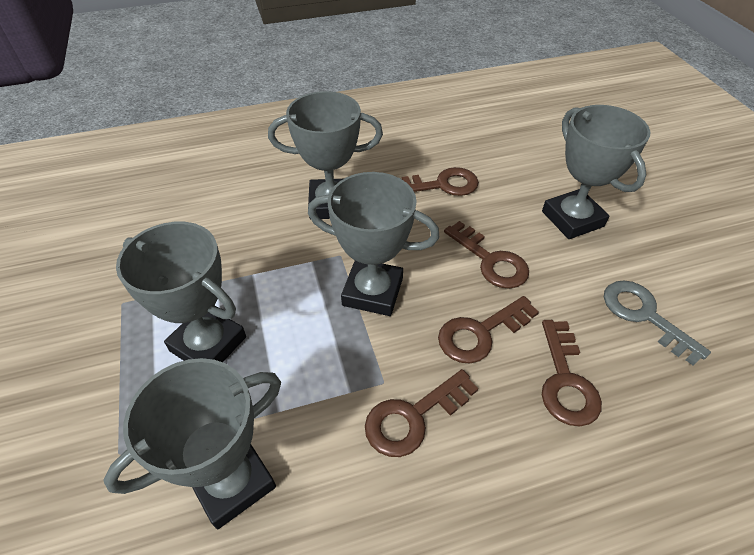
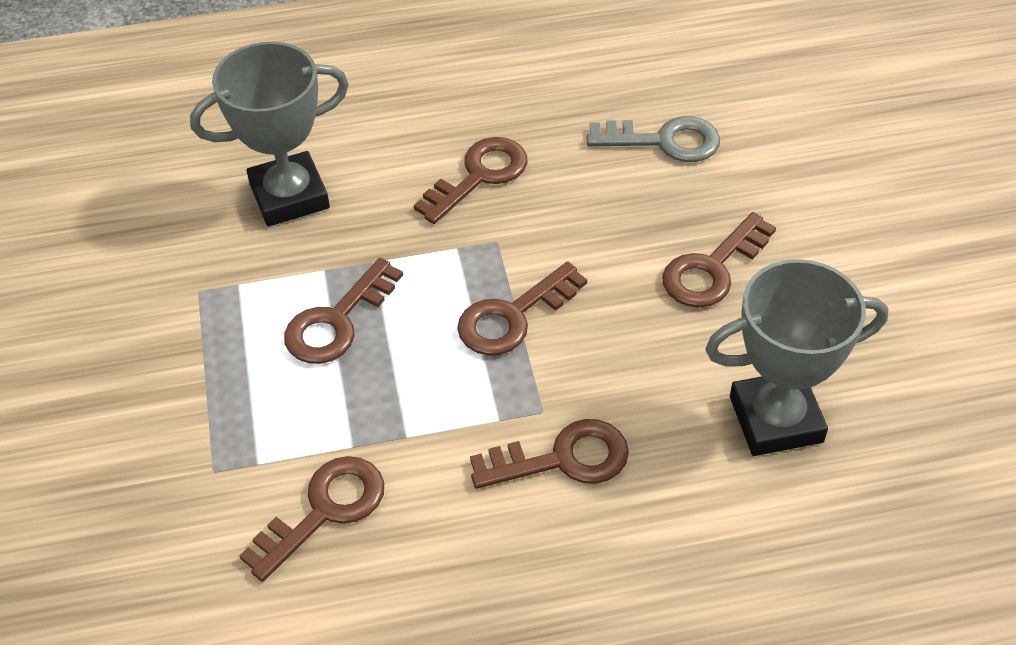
brown key: [365,369,478,457] [402,167,479,196] [438,296,539,363] [444,221,529,289] [542,320,602,426] = 5 -> [240,456,384,582] [284,258,403,364] [414,137,528,224] [457,262,587,356] [470,419,629,489] [662,212,776,308] = 6
grey trophy: [103,358,281,529] [116,222,246,362] [268,91,383,219] [308,172,439,316] [542,105,650,239] = 5 -> [190,42,349,227] [705,259,888,456] = 2

